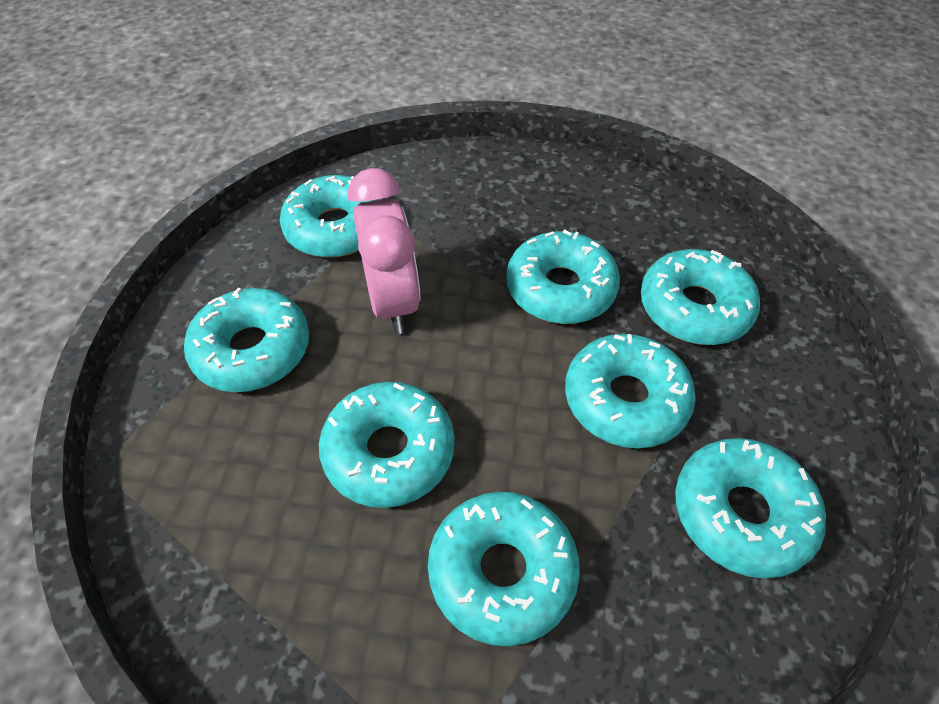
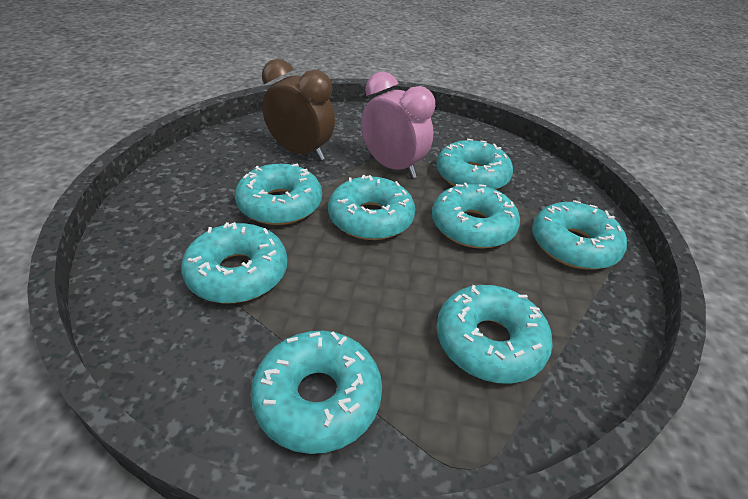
brown clock: none = 0 -> [262,59,335,161] = 1

